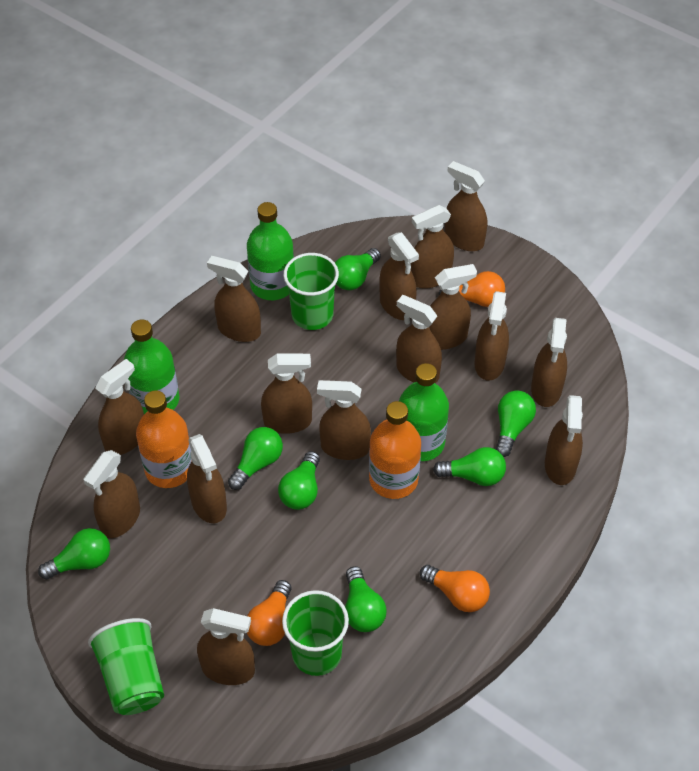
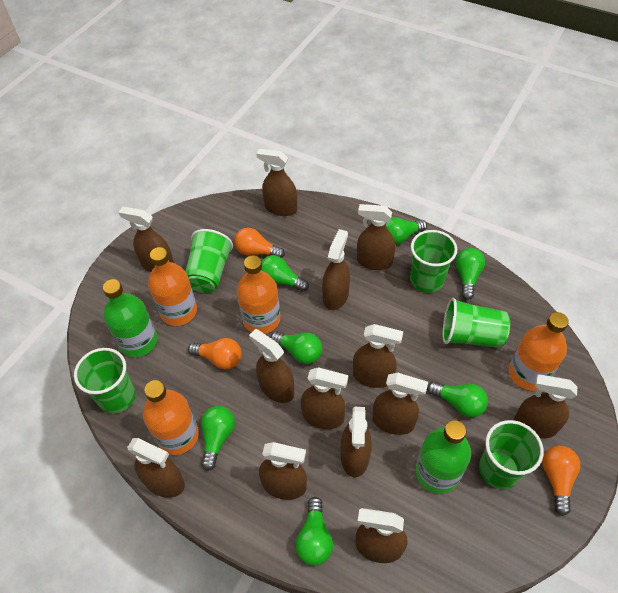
brown spray bottle: [83,450,140,538] [95,359,144,455] [187,434,227,523] [197,608,255,685] [207,256,261,342] [261,353,312,434] [317,380,371,460] [379,232,419,320] [396,295,442,383] [410,205,454,289] [429,264,477,350] [445,161,487,251] [474,291,509,380] [531,318,567,407] [545,395,583,485] = 15 -> [118,207,174,272] [127,438,185,498] [249,329,294,403] [257,149,297,216] [259,442,307,500] [301,367,348,429] [322,229,350,310] [341,407,372,477] [353,324,403,388] [356,508,407,563] [357,204,395,270] [373,373,428,435] [514,374,577,439] = 13
green bottle: [124,319,179,414] [247,202,294,300] [399,363,449,461] = 3 -> [103,279,157,357] [415,420,471,494] = 2
green cup: [88,618,164,715] [282,590,349,676] [283,253,339,330] = 3 -> [74,348,135,414] [185,229,233,293] [410,230,457,293] [443,298,510,348] [479,420,544,489] = 5
orange bottle: [136,390,192,488] [369,401,421,499] = 2 -> [143,380,199,455] [148,247,197,326] [237,255,281,334] [509,312,569,391] = 4

